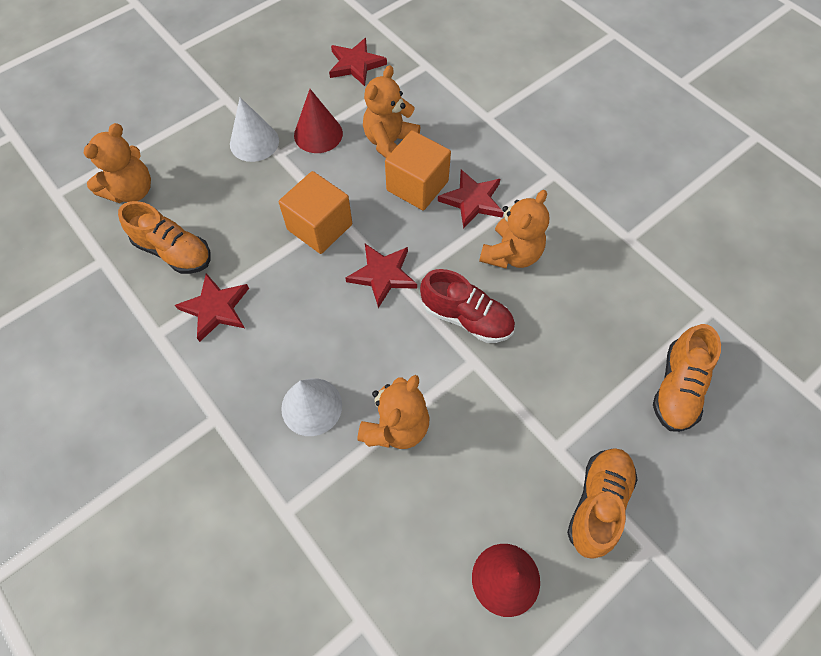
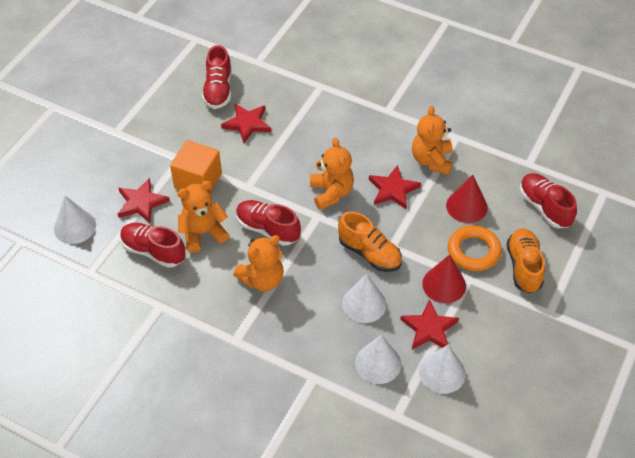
orange cube: [279,171,352,254] [385,130,451,210] = 2 -> [170,140,222,192] = 1
orange ring: none = 0 -> [448,225,502,271] = 1
orange shoe: [118,201,210,274] [567,448,638,559] [653,324,721,432] = 3 -> [338,211,402,272] [507,228,545,293] = 2
red shoe: [420,269,515,343] = 1 -> [120,223,186,268] [202,45,232,109] [236,200,301,246] [520,173,577,228] = 4
white cone: [230,97,279,162] [281,378,342,436] = 2 -> [54,196,96,244] [342,274,387,323] [355,335,401,384] [419,345,466,394] = 4

